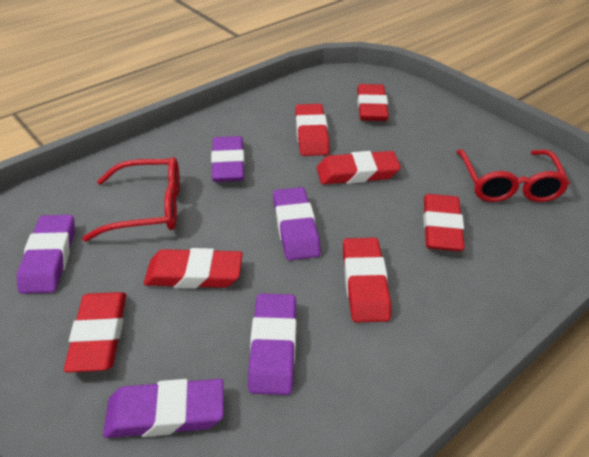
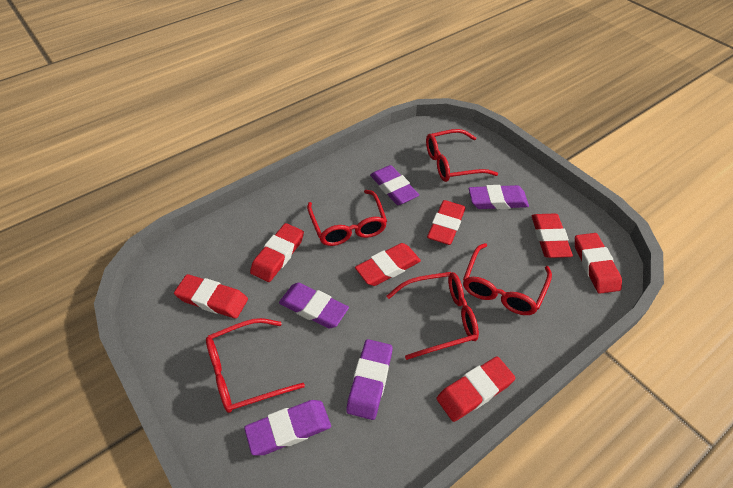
red glasses: [82,157,180,242] [456,149,570,202] = 2 -> [206,318,305,413] [307,190,387,246] [387,272,479,360] [426,129,498,182] [463,243,552,315] = 5

